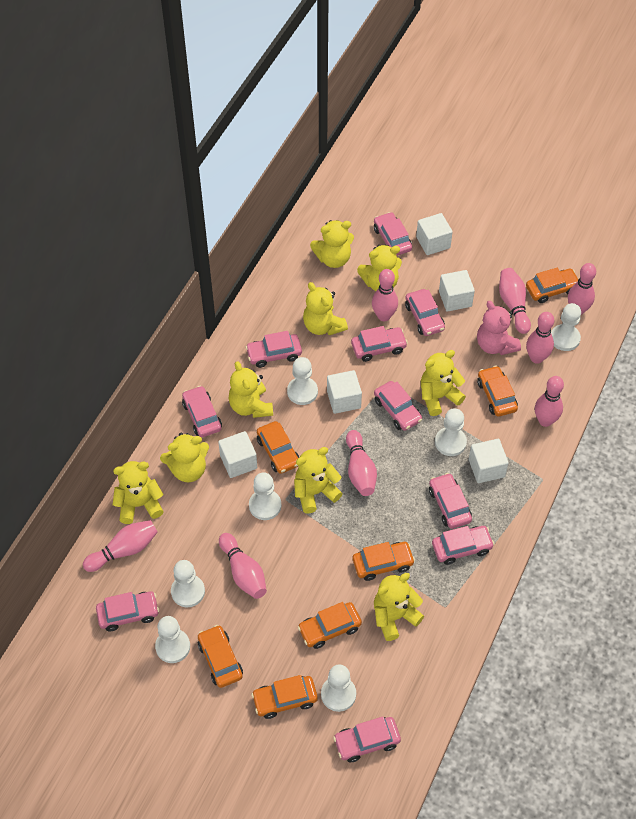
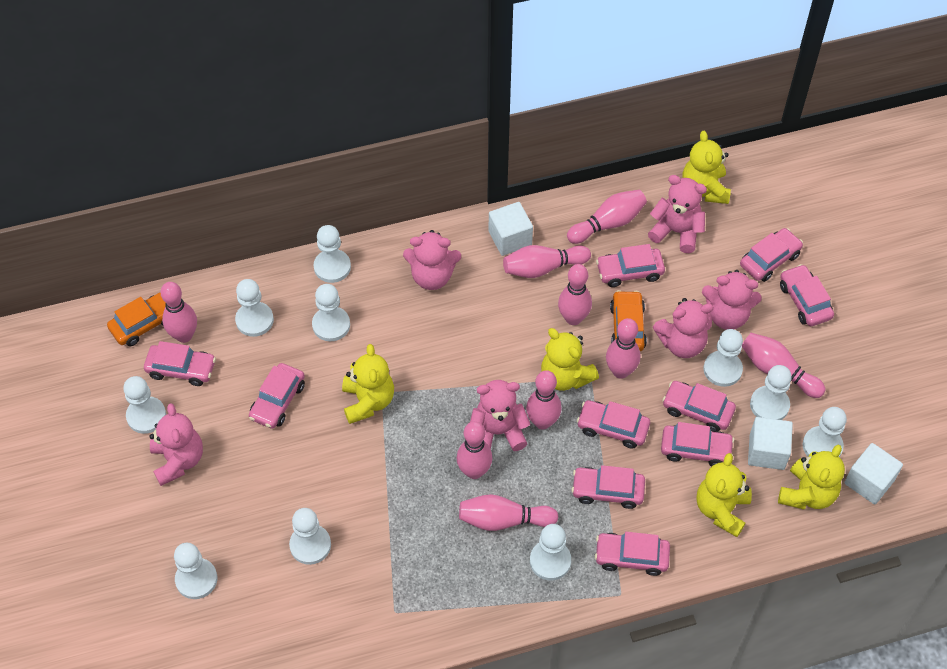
orange car: [198,625,243,688] [251,675,318,719] [257,421,300,474] [298,602,362,649] [353,542,415,581] [477,366,518,417] [526,268,579,303] = 7 -> [107,292,166,346] [610,290,647,351] = 2
pink bowling pin: [83,520,158,572] [219,533,267,599] [346,430,377,496] [372,269,398,321] [499,268,531,334] [526,312,554,364] [535,376,564,427] [568,263,596,315] = 8 -> [161,282,197,343] [457,421,492,479] [459,494,558,531] [503,245,591,278] [526,370,562,430] [558,264,592,325] [567,190,647,244] [606,318,640,379] [742,333,826,398] = 9
pink teddy bear: [477,301,521,355] = 1 -> [149,403,203,486] [403,230,461,290] [470,380,530,451] [648,175,707,253] [653,298,714,358] [702,270,762,330] = 6
white cube: [218,431,257,478] [327,370,362,414] [416,213,453,255] [439,270,475,312] [469,439,509,483] = 5 -> [488,202,533,256] [748,417,793,470] [845,443,903,505] = 3
white pawn: [155,616,190,663] [171,560,205,607] [249,472,281,520] [287,357,318,405] [321,664,356,712] [435,408,467,456] [551,303,581,351] = 7 -> [123,376,166,434] [174,543,217,599] [235,279,274,337] [289,508,331,565] [312,284,350,341] [314,225,351,283] [530,524,571,581] [704,329,743,387] [750,365,792,420] [803,407,847,457] = 10
yellow teddy bear: [113,461,164,524] [160,433,209,482] [228,361,273,418] [294,447,343,514] [303,282,348,335] [310,220,354,268] [357,245,402,291] [374,573,424,641] [421,350,466,416] = 9 -> [342,344,394,424] [541,328,599,391] [682,131,731,204] [697,453,752,537] [778,445,845,509] = 5

